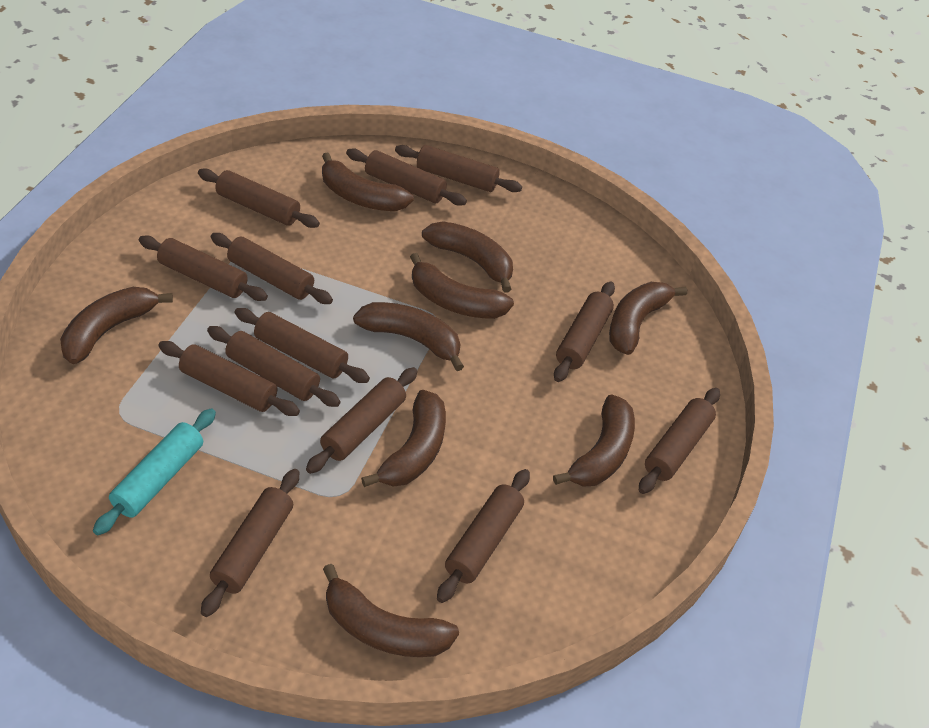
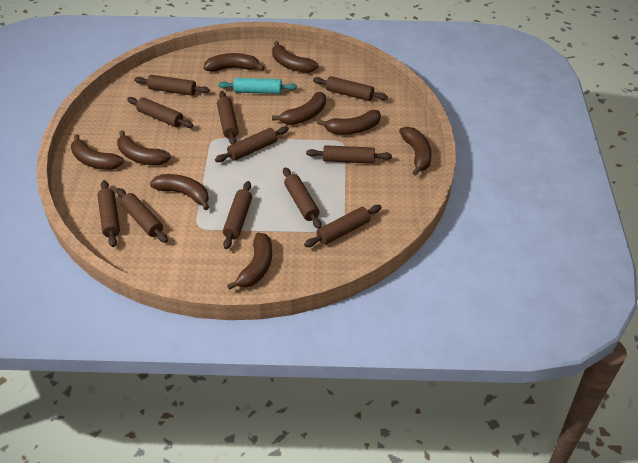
brown rolling pin: [139,236,268,301] [158,341,300,416] [198,168,320,228] [201,469,299,617] [207,326,341,407] [210,233,333,304] [235,308,370,383] [306,367,417,474] [346,148,467,206] [395,145,522,192] [437,469,530,603] [554,281,615,382] [639,388,720,494] = 13 -> [97,180,120,247] [117,188,168,243] [127,97,193,128] [134,75,210,96] [215,126,289,162] [217,91,239,144] [223,181,252,249] [283,167,322,229] [304,205,382,247] [306,145,392,164] [313,76,388,101] = 11

